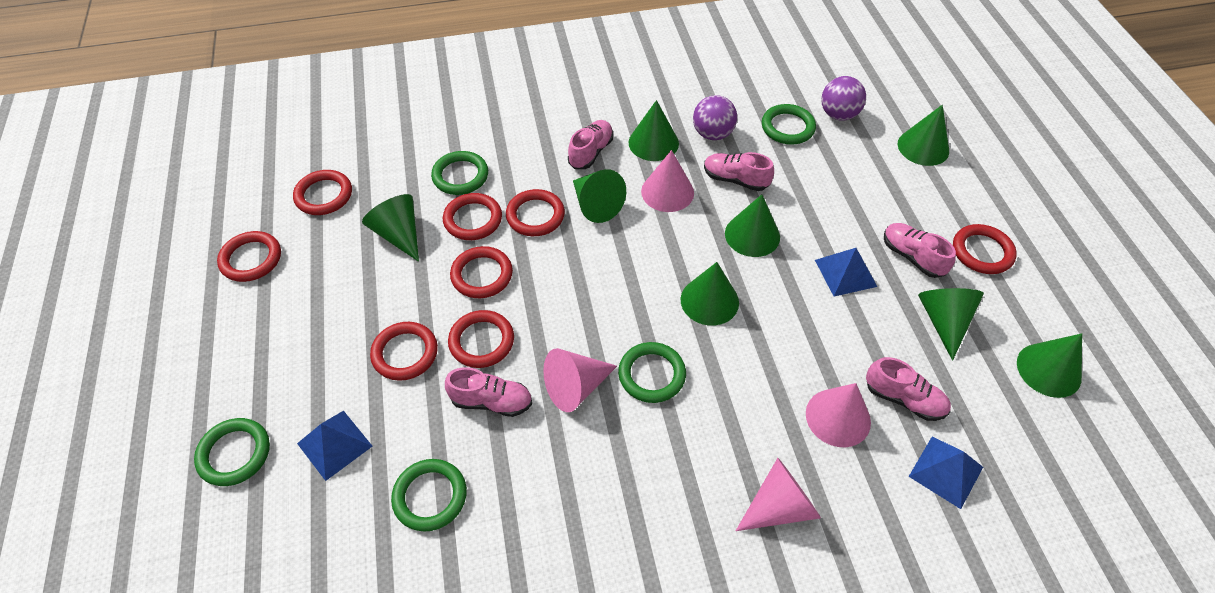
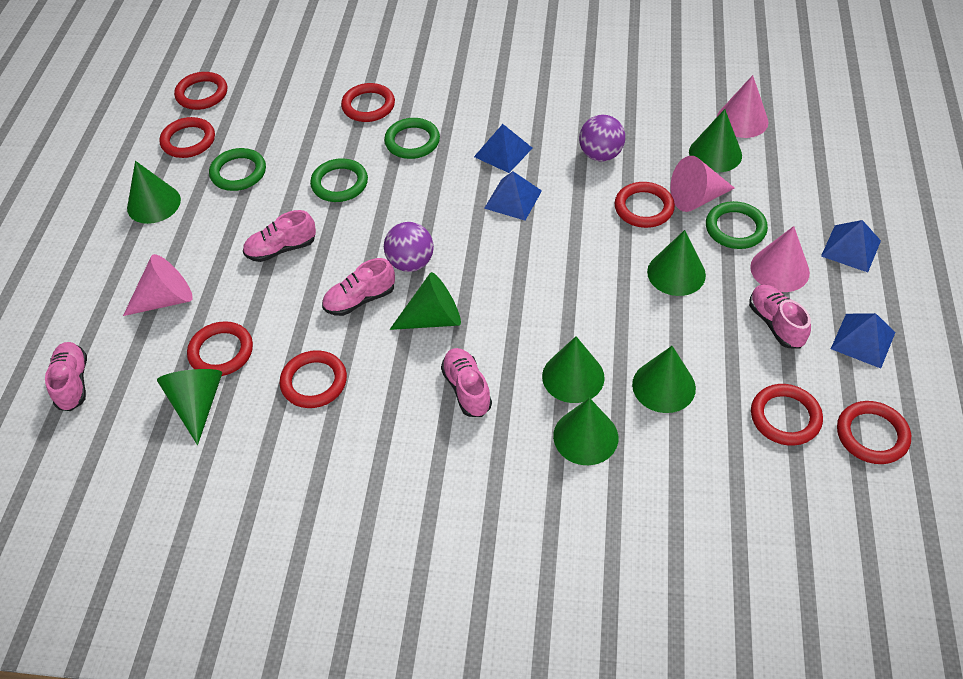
blue pyramid: [297,411,372,481] [815,248,877,297] [909,436,983,509] = 3 -> [474,124,533,173] [484,171,542,220] [821,220,881,272] [831,313,895,368] = 4
green ring: [194,418,270,486] [391,459,467,532] [431,151,488,195] [618,342,686,403] [762,104,816,145] = 5 -> [209,148,266,191] [310,158,368,202] [384,118,440,159] [706,201,768,249] = 4

